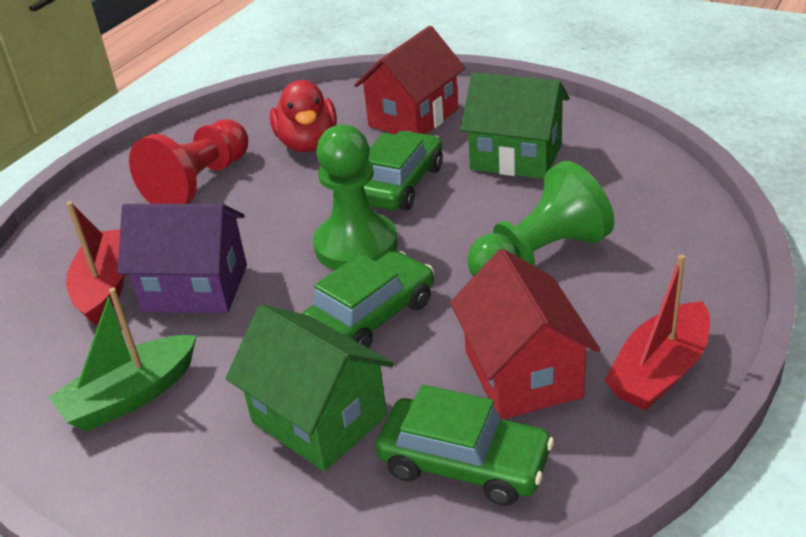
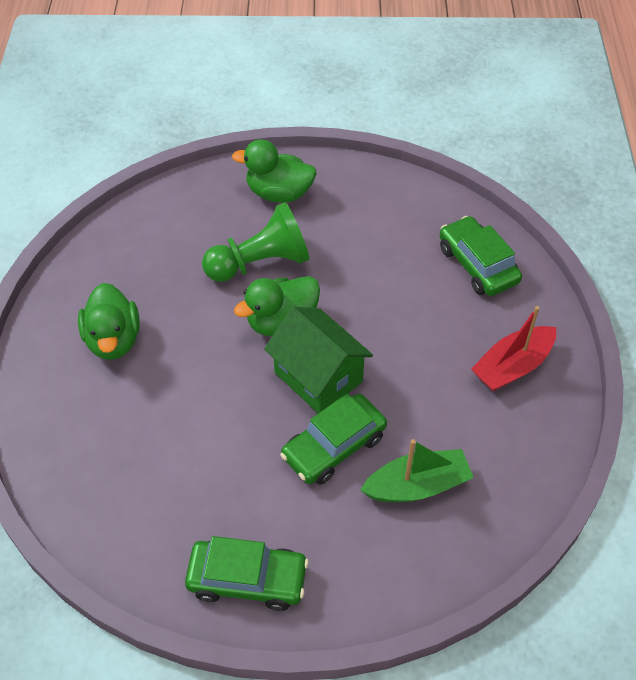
green duck: none = 0 -> [78,283,140,360] [232,139,317,203] [234,276,320,336] = 3
green house: [226,305,394,471] [460,72,569,179] = 2 -> [264,306,373,413] = 1
green pawn: [313,124,398,270] [467,161,614,277] = 2 -> [202,202,309,282] = 1
purple house: [118,204,247,313] = 1 -> none = 0
red boat: [66,201,125,326] [604,254,710,411] = 2 -> [471,306,556,392] = 1
red duck: [270,80,337,152] = 1 -> none = 0
red house: [354,26,465,135] [450,249,601,419] = 2 -> none = 0
red pawn: [129,119,248,204] = 1 -> none = 0

